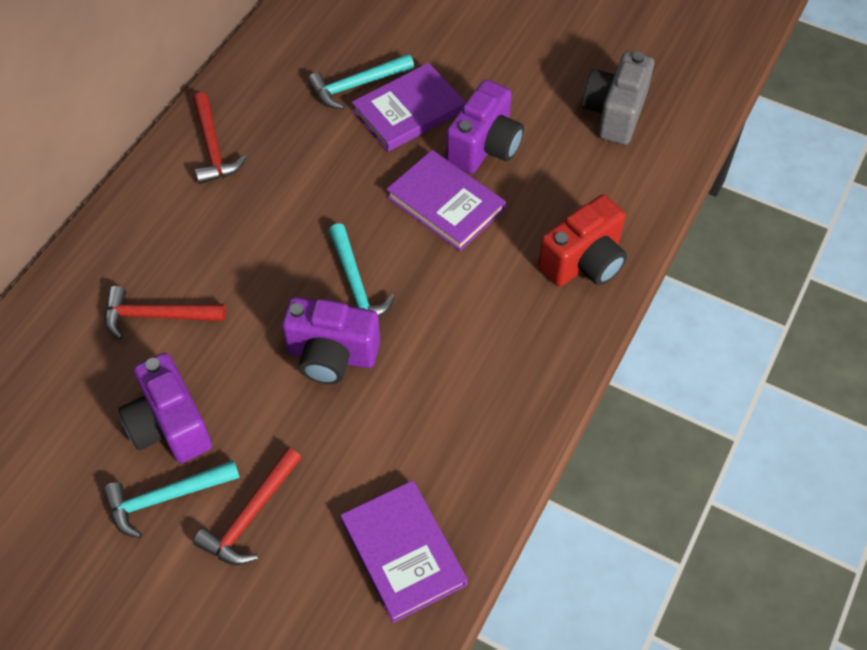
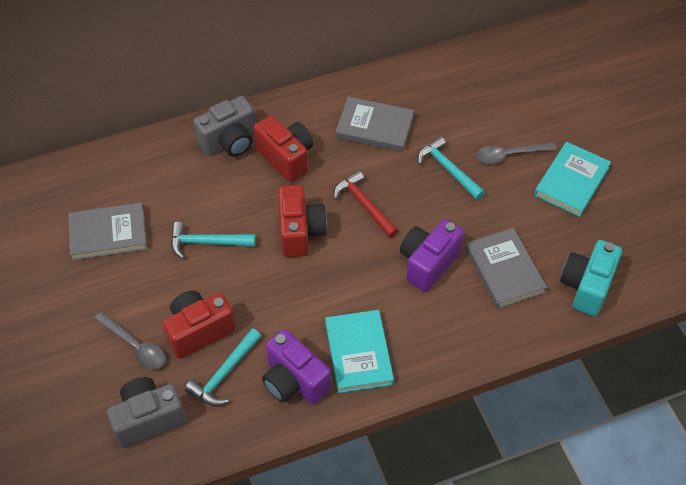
grey book: none = 0 -> [68,202,147,261] [335,97,414,152] [466,228,547,309] = 3
grey camera: [582,51,654,145] = 1 -> [107,377,186,448] [193,96,255,157] = 2
grey spoon: none = 0 -> [94,311,166,369] [476,142,557,164] = 2
purple book: [340,480,468,623] [352,63,465,152] [386,150,506,251] = 3 -> none = 0
purple camera: [118,353,212,463] [282,297,380,384] [446,80,524,174] = 3 -> [262,329,331,404] [400,219,464,292] = 2
red camera: [538,195,627,287] = 1 -> [162,290,236,359] [254,116,313,183] [278,185,327,257] = 3
red hammer: [105,286,226,339] [193,92,247,184] [193,447,301,565] = 3 -> [334,170,399,238] = 1
turquoise book: none = 0 -> [325,310,394,393] [534,142,611,217] = 2
turquoise camera: none = 0 -> [560,240,622,316] = 1

